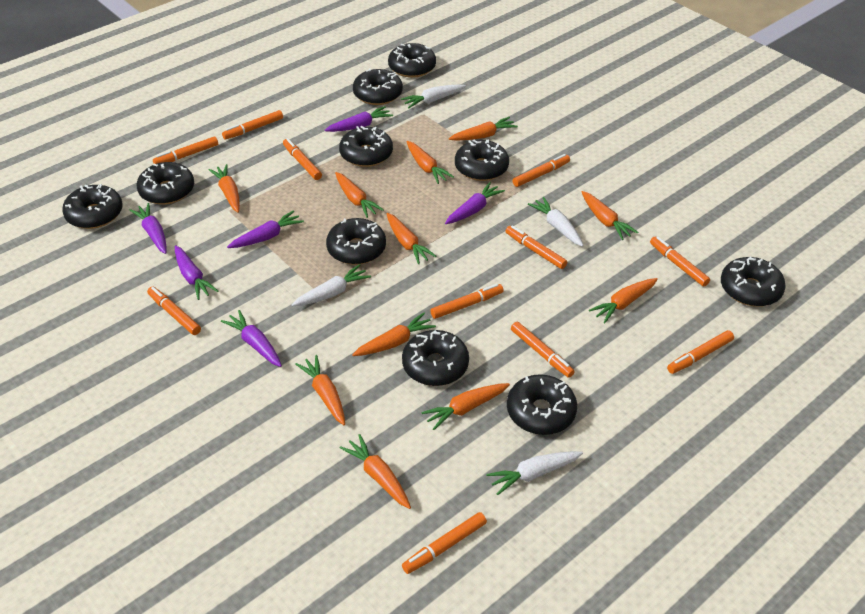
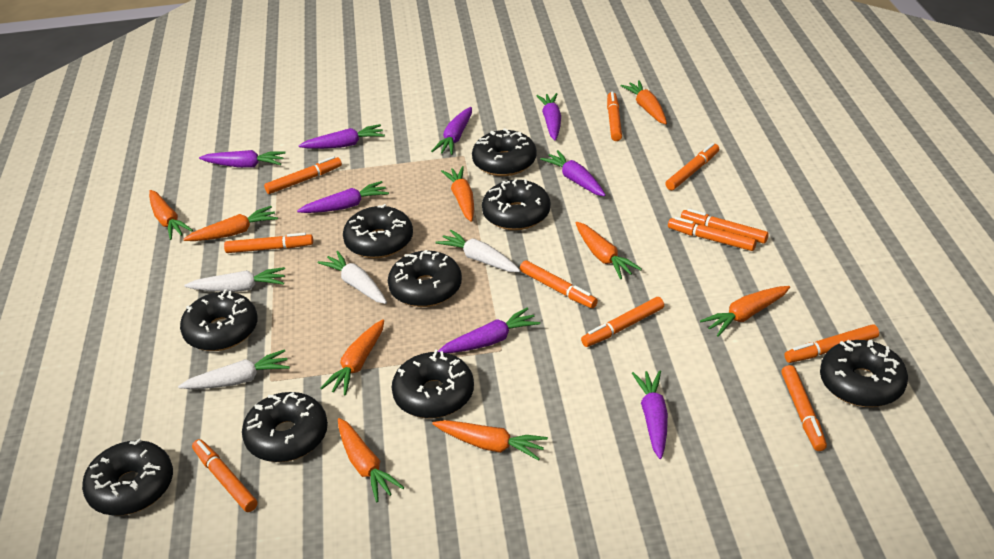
black donut: [62,184,123,229] [137,162,194,205] [326,218,386,265] [339,126,393,167] [353,68,403,105] [388,43,436,78] [402,330,469,386] [455,139,509,181] [507,374,577,435] [721,257,786,307] = 10 -> [82,439,173,516] [180,289,258,351] [242,392,328,462] [343,204,413,258] [388,250,462,307] [391,350,474,418] [472,128,537,176] [482,179,551,230] [820,340,908,407] = 9
orange carrot: [208,164,240,213] [295,355,345,425] [335,172,384,218] [340,434,411,509] [352,313,436,356] [387,213,436,264] [407,141,454,184] [421,383,510,430] [449,117,518,141] [582,191,638,240] [589,278,658,323] = 11 -> [149,190,193,240] [183,206,278,241] [320,319,384,396] [338,418,405,502] [432,420,548,461] [441,166,474,222] [575,222,642,279] [620,80,667,124] [700,286,790,337] = 9
purple carrot: [130,203,167,254] [175,245,218,300] [221,310,282,367] [227,211,304,248] [325,106,393,132] [445,182,505,224] = 6 -> [199,150,286,168] [297,181,389,213] [298,124,385,149] [431,107,472,155] [438,307,540,353] [536,93,561,140] [540,150,606,196] [632,370,668,459] = 8

